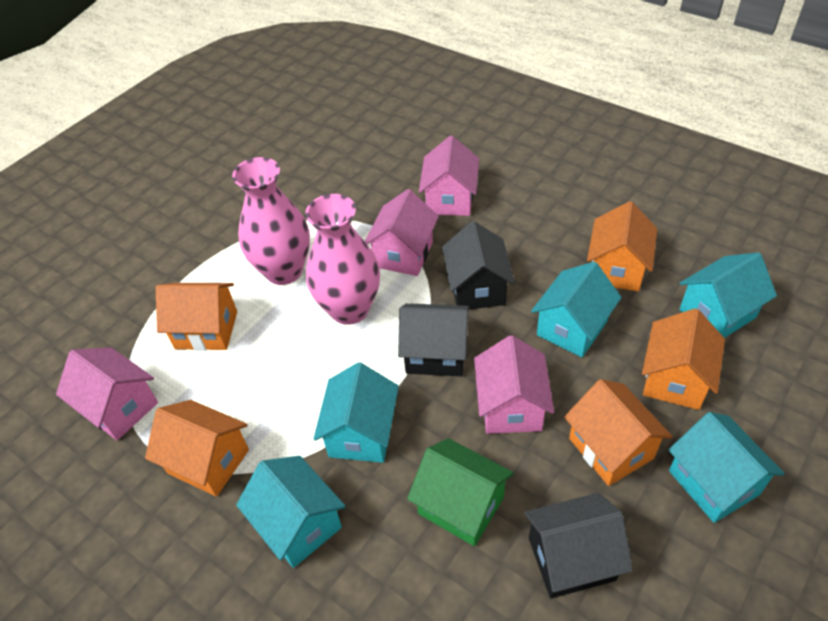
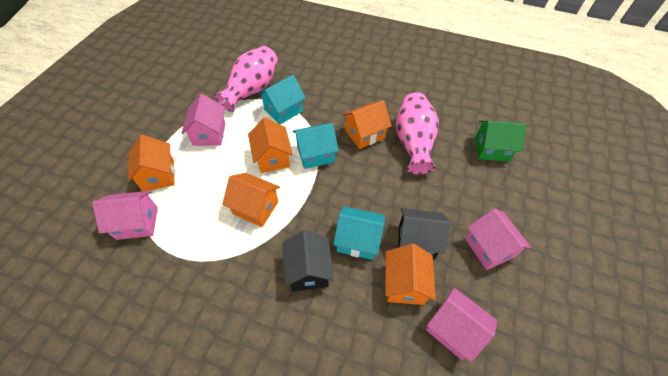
black house: [398,303,469,376] [442,221,515,309] [524,493,633,598] = 3 -> [282,230,334,291] [398,208,450,259] = 2
turquoise house: [236,456,346,568] [313,362,399,463] [531,262,622,357] [669,412,785,523] [679,252,777,338] = 5 -> [258,75,306,124] [293,123,339,169] [333,206,385,260] = 3

